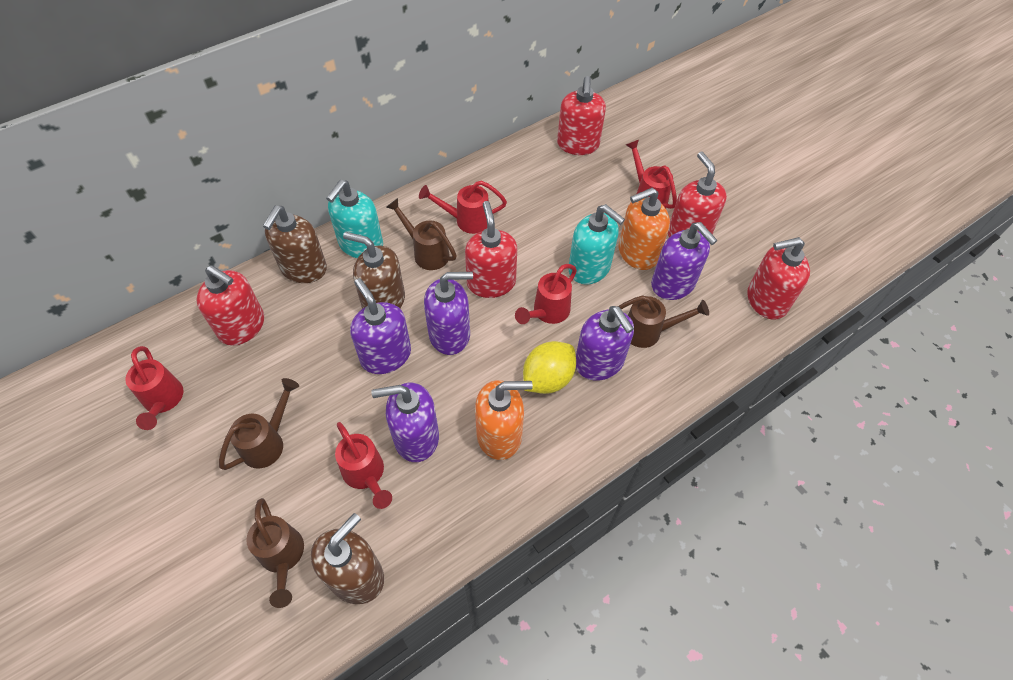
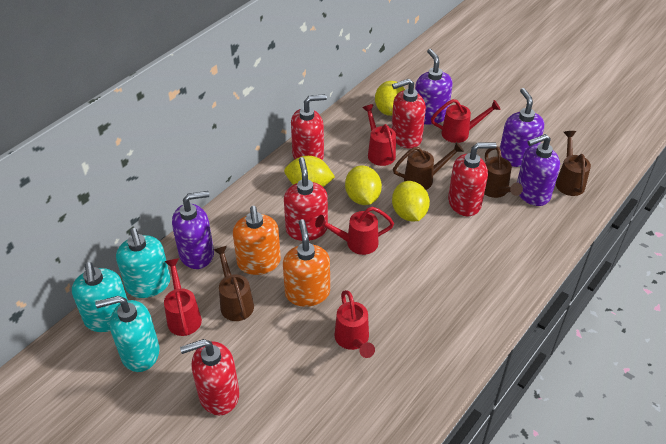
brown soap dispenser: [263,206,327,283] [311,513,384,604] [343,232,405,309] = 3 -> none = 0
purple soap dispenser: [350,278,411,374] [371,383,439,462] [424,272,473,355] [576,306,634,381] [651,222,718,300] = 5 -> [172,191,214,269] [415,49,453,125] [500,88,544,167] [517,134,560,206] = 4
turquoise soap dispenser: [326,180,383,258] [568,204,625,285] = 2 -> [72,262,128,332] [95,296,159,372] [116,228,171,298] = 3
yellow lemon: [523,341,576,394] = 1 -> [284,156,335,187] [345,165,382,205] [375,81,405,116] [392,181,430,221] = 4

